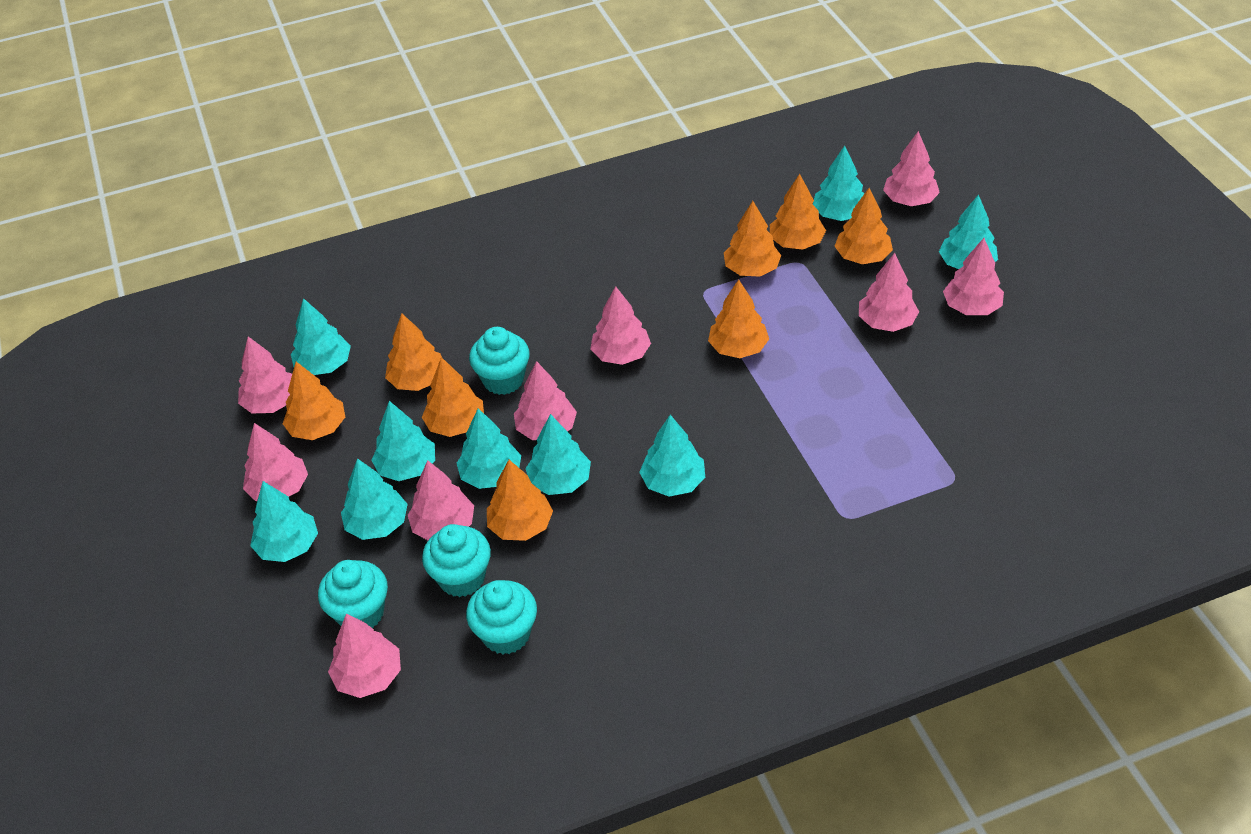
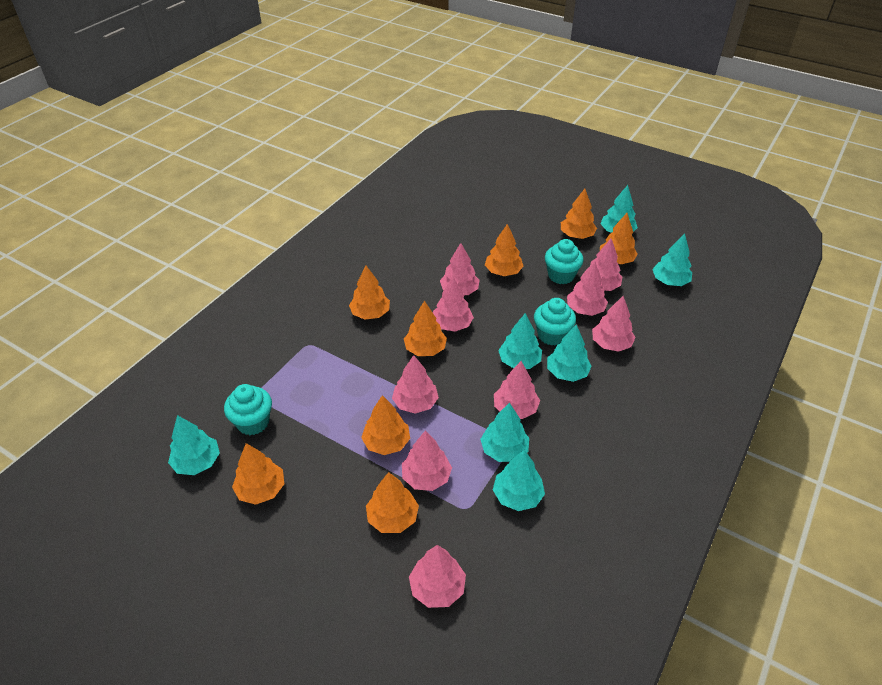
turquoise cupcake: [318,560,388,628] [422,524,491,597] [466,580,537,654] [469,327,530,395] = 4 -> [224,384,272,435] [534,298,576,345] [545,239,583,284] = 3
turquoise tree: [250,481,318,562] [291,298,351,375] [341,458,408,540] [372,401,435,481] [457,408,521,489] [525,414,591,495] [639,415,705,497] [813,146,865,221] [939,194,998,269] = 9 -> [168,415,220,475] [480,403,529,462] [493,450,545,511] [498,313,542,369] [547,324,592,382] [601,185,638,233] [652,234,692,286] = 7

